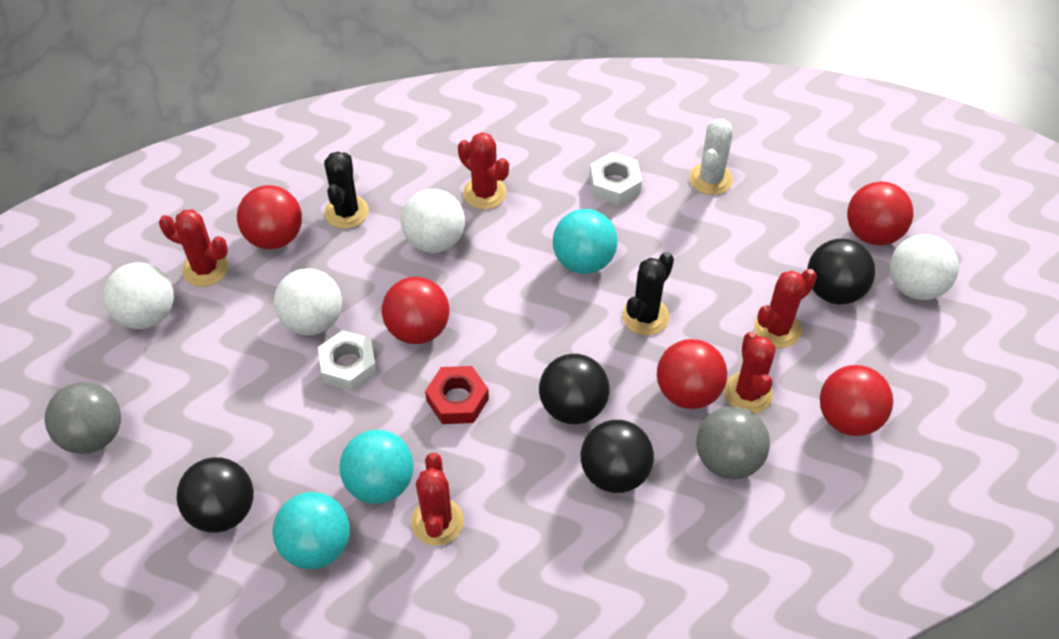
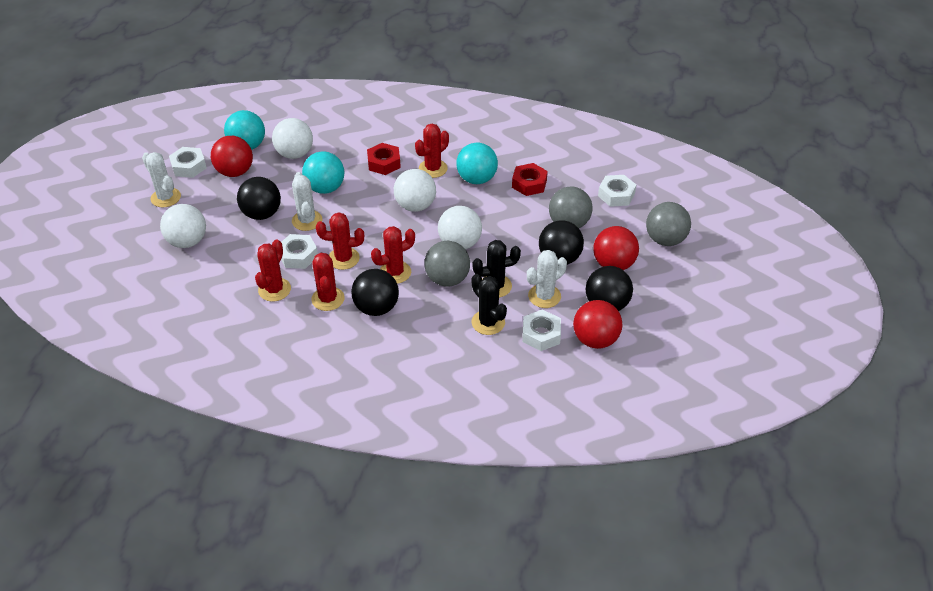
grey ball: [45,382,121,454] [696,406,770,479] = 2 -> [424,241,470,287] [549,187,593,228] [646,202,691,246] = 3
red ball: [237,185,302,249] [382,277,449,344] [657,339,727,409] [820,365,893,436] [847,182,913,245] = 5 -> [211,136,253,177] [573,300,622,349] [593,226,639,270] = 3
red nut: [425,366,489,424] = 1 -> [367,143,401,175] [512,163,548,196] = 2
white cactus: [689,119,733,195] = 1 -> [142,152,181,208] [292,172,322,231] [527,250,567,308] = 3
white nut: [318,330,377,391] [590,152,642,205] = 2 -> [169,147,207,178] [281,234,318,269] [522,309,561,351] [598,175,636,207] = 4

